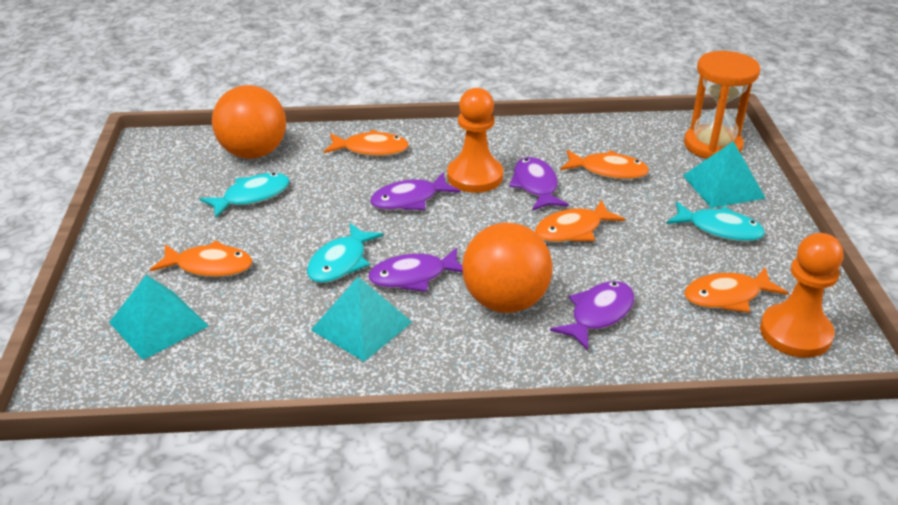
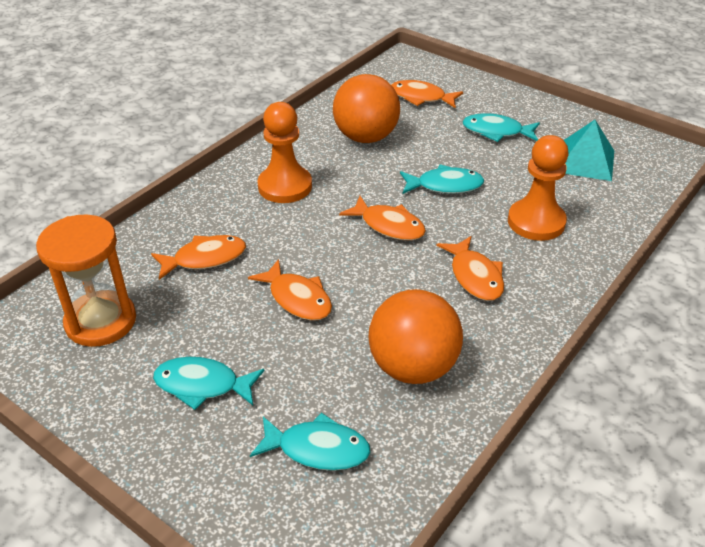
purple fish: [369,247,463,292] [370,173,460,210] [509,157,569,211] [550,281,634,351] = 4 -> none = 0
turquoise fish: [199,173,290,218] [307,223,384,283] [666,202,765,242] = 3 -> [153,357,264,410] [250,412,371,471] [400,164,484,194] [462,113,540,142] = 4
turquoise pyramid: [109,275,208,360] [311,277,412,362] [683,141,765,208] = 3 -> [564,120,614,181] = 1

